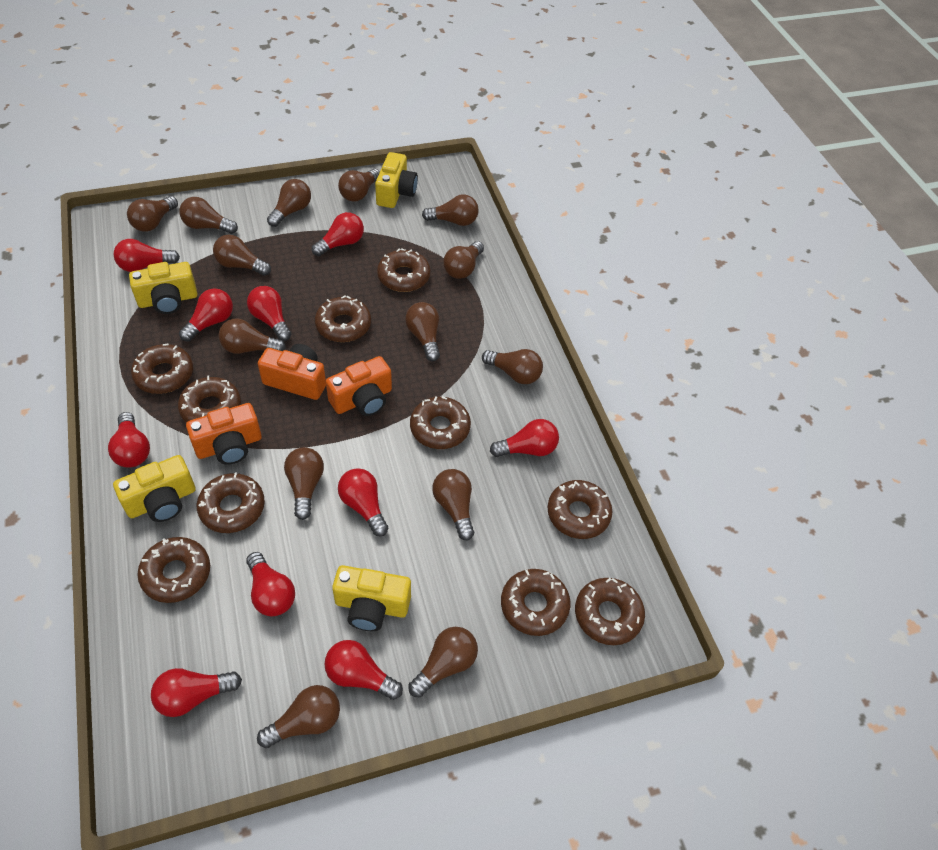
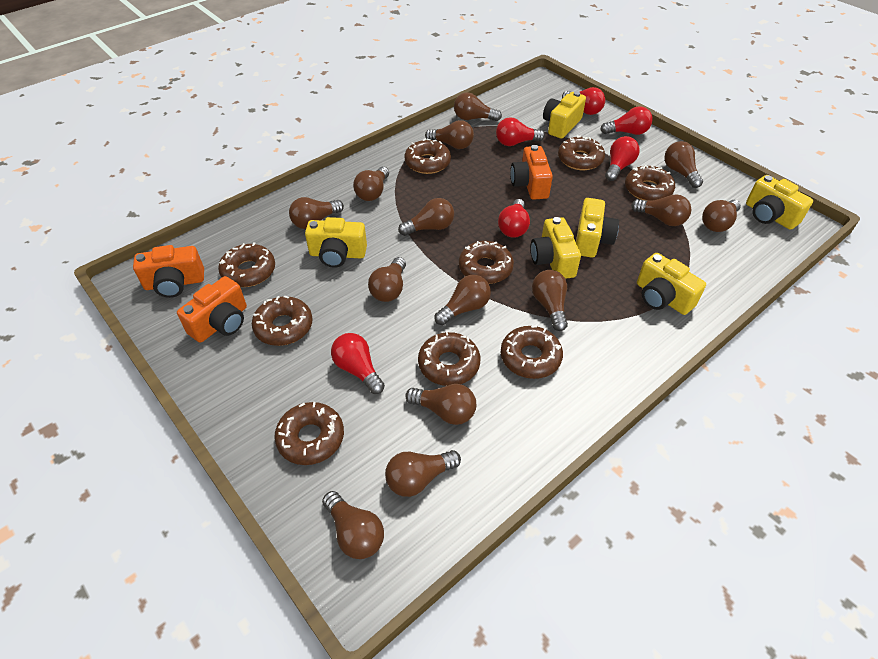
brown donut: [131,343,193,394] [137,537,210,603] [178,376,241,423] [197,472,265,533] [315,295,371,342] [377,248,430,292] [410,396,471,449] [501,569,570,636] [548,480,612,539] [575,578,645,645] = 10 -> [218,242,275,287] [252,295,312,346] [274,402,344,465] [404,139,451,174] [418,331,480,386] [459,241,514,284] [501,325,563,379] [558,135,605,170] [625,165,675,201] = 9
red light bulb: [108,412,150,468] [113,239,180,272] [151,668,242,717] [179,288,233,342] [246,552,295,616] [247,286,291,341] [312,212,364,256] [324,640,403,700] [338,468,389,536] [490,419,559,457] = 10 -> [331,333,385,394] [496,117,545,146] [498,199,530,238] [562,87,605,115] [600,106,653,135] [605,136,640,181] = 6
yellow camera: [113,455,196,522] [129,262,197,314] [332,565,411,631] [375,152,418,208] = 4 -> [305,217,367,268] [530,217,581,279] [543,91,586,139] [576,198,619,258] [637,253,706,315] [746,175,813,230] = 6

